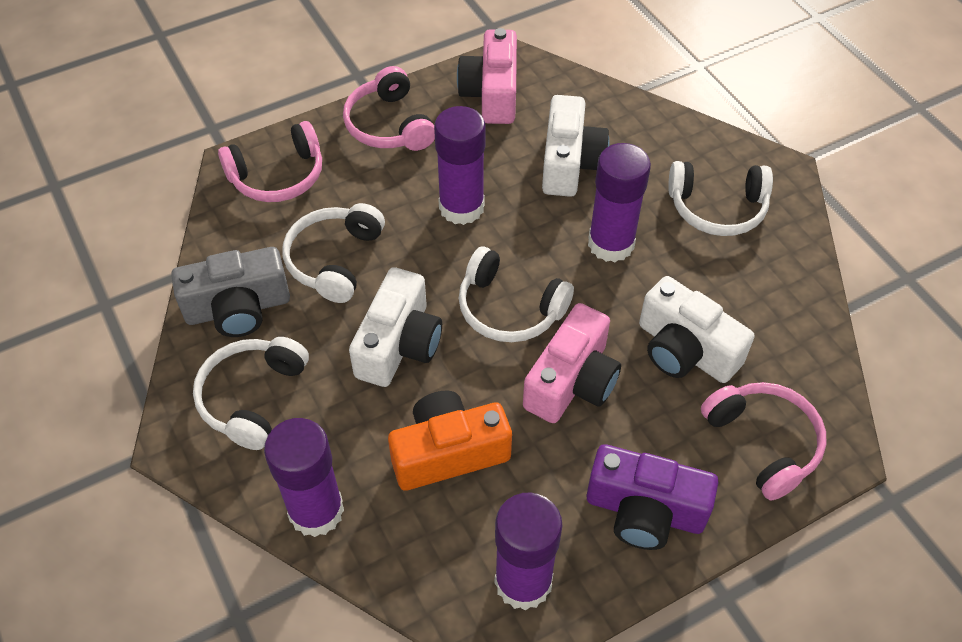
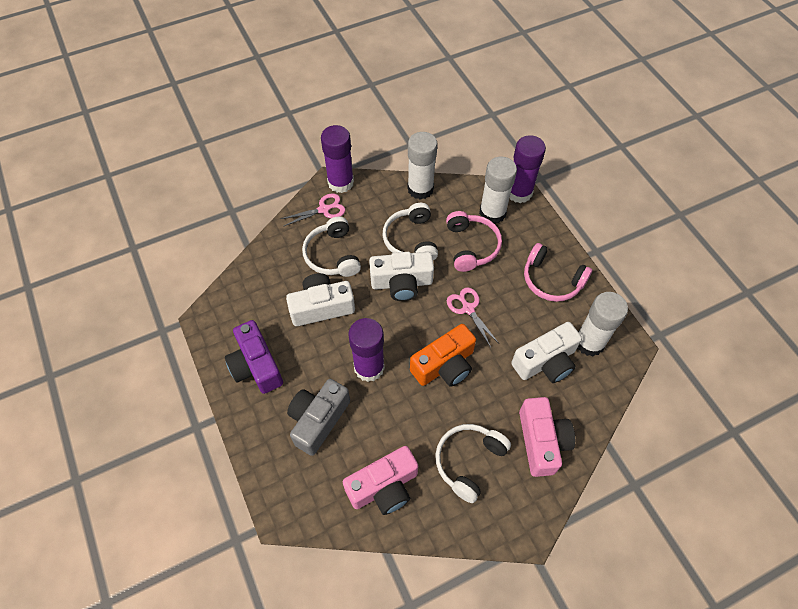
pink headphones: [218,121,322,202] [343,66,435,151] [701,382,827,501] = 3 -> [446,211,502,272] [524,243,592,302] = 2
pink scissors: none = 0 -> [281,193,345,226] [447,287,499,347] = 2
purple glue stick: [264,418,344,537] [434,106,486,225] [495,493,562,611] [588,143,651,262] = 4 -> [321,125,354,193] [348,318,385,382] [510,135,546,203] = 3
white glue stick: none = 0 -> [407,132,437,200] [479,157,517,224] [577,292,628,356] = 3
white headphones: [193,337,309,450] [283,203,385,303] [459,246,574,342] [668,161,773,236] = 4 -> [302,216,361,277] [383,203,438,260] [435,424,511,503] = 3

